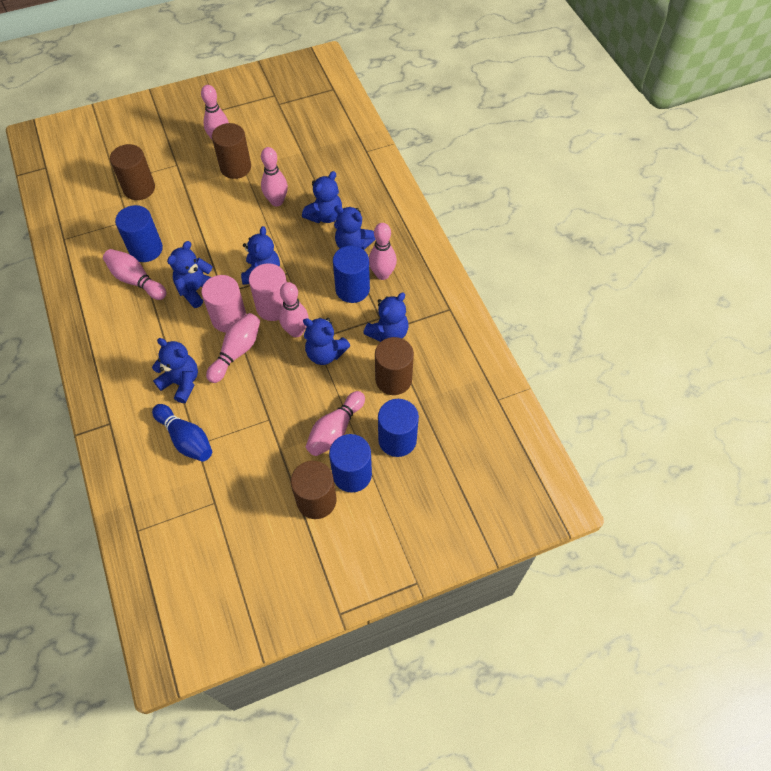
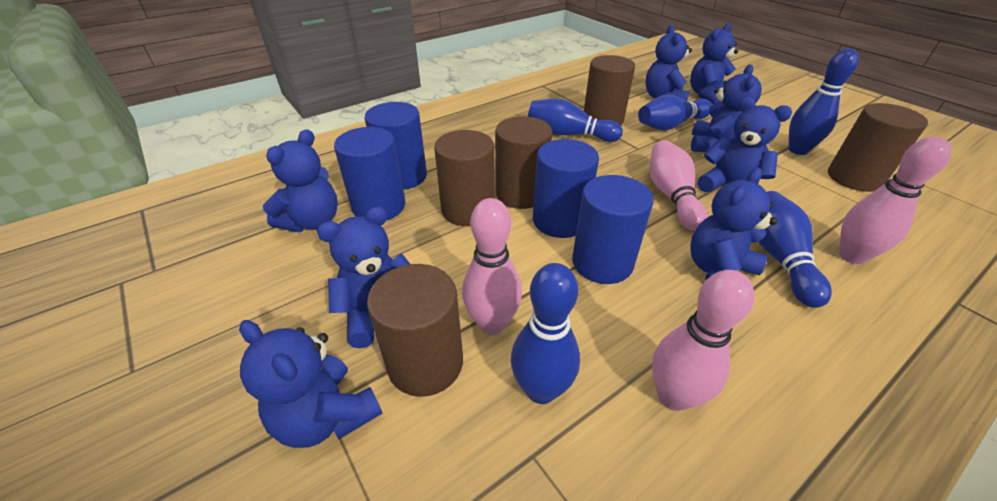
blue bowling pin: [152,404,212,462] = 1 -> [511,263,580,404] [528,98,623,142] [638,95,712,130] [759,191,832,308] [788,49,859,155] = 5
blue teddy bear: [152,338,198,403] [167,241,213,308] [241,226,280,285] [302,171,342,223] [303,317,350,365] [334,205,376,250] [364,293,408,342] = 7 -> [239,320,382,448] [263,129,338,232] [317,206,410,348] [645,25,692,101] [690,23,738,104] [690,168,777,280] [691,64,762,152] [698,97,792,192] = 8
brown cylinder: [110,144,155,200] [212,123,251,179] [291,461,336,519] [375,337,414,395] = 4 -> [367,264,463,397] [434,130,495,226] [495,116,552,209] [584,55,635,126] [828,103,928,192] = 5
pink bowling pin: [103,249,167,300] [201,85,229,139] [206,313,260,383] [261,147,288,207] [279,282,309,337] [306,391,365,456] [369,223,397,280] = 7 -> [462,198,522,335] [650,140,707,231] [652,270,755,411] [839,137,951,264] = 4
pink cylinder: [202,275,247,332] [249,263,287,321] = 2 -> none = 0

